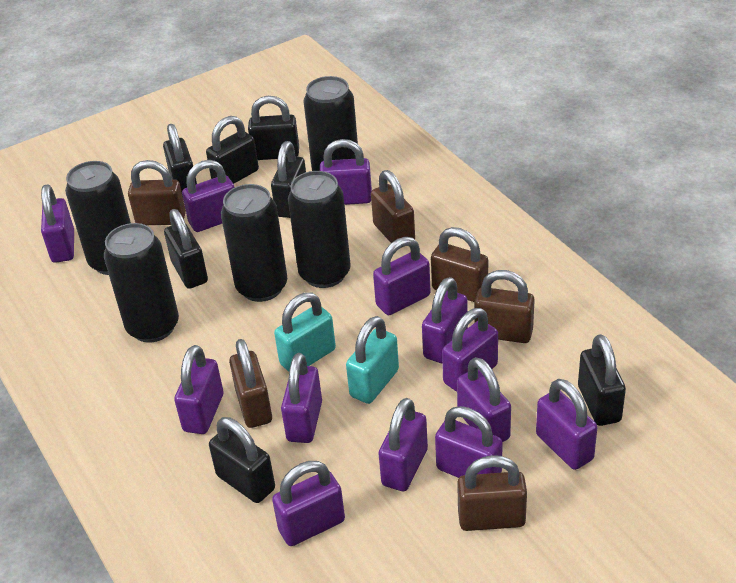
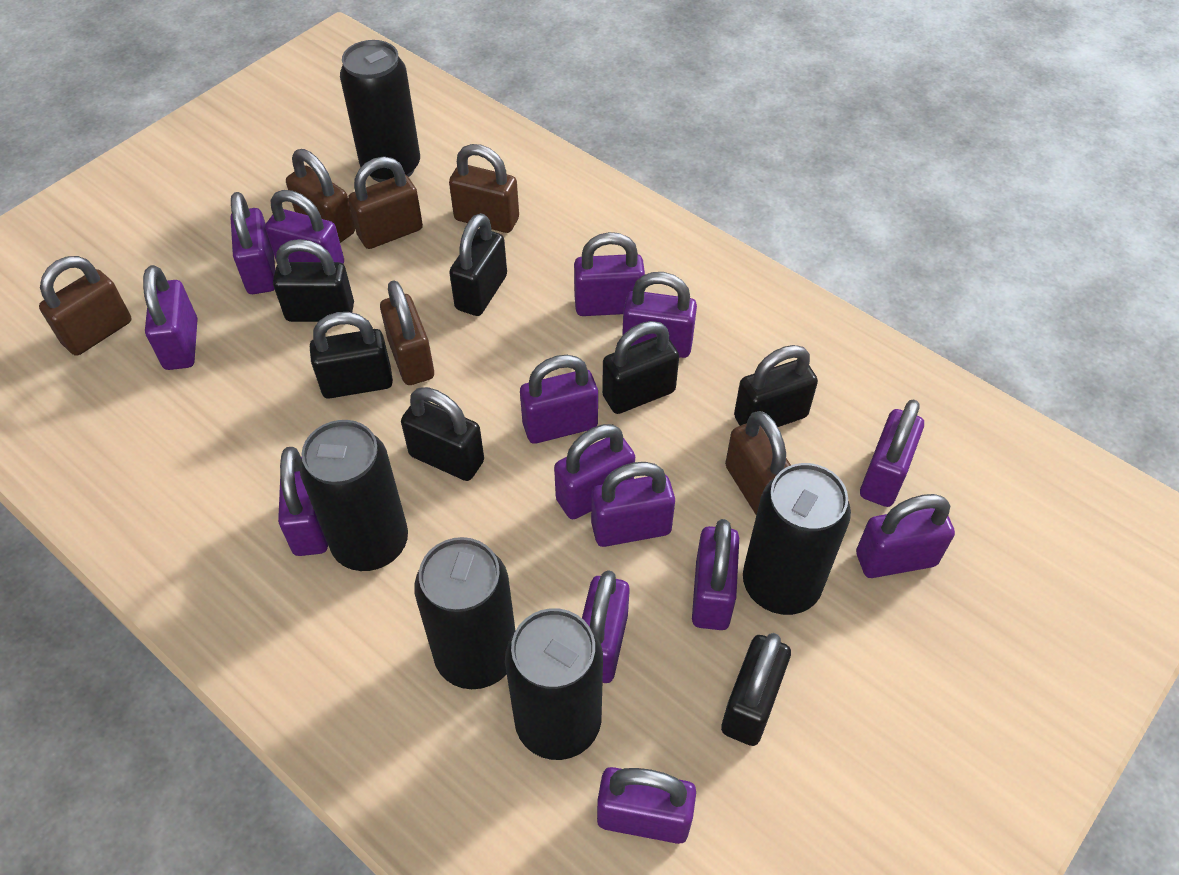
purple padlock: [41,184,74,263] [174,345,224,434] [182,160,235,232] [272,461,345,546] [281,353,322,443] [320,139,372,205] [373,237,431,315] [379,398,428,491] [422,277,468,363] [435,406,503,478] [442,308,498,392] [457,357,511,442] [536,379,597,470] = 13 -> [143,265,197,370] [231,192,275,294] [265,190,344,264] [278,447,328,556] [520,355,598,444] [554,424,635,519] [574,232,645,316] [582,570,630,683] [591,462,675,547] [597,767,696,844] [622,272,697,358] [692,519,739,630] [856,494,955,578] [860,399,924,507] = 14
turquoise padlock: [274,292,336,372] [346,316,399,404] = 2 -> none = 0

